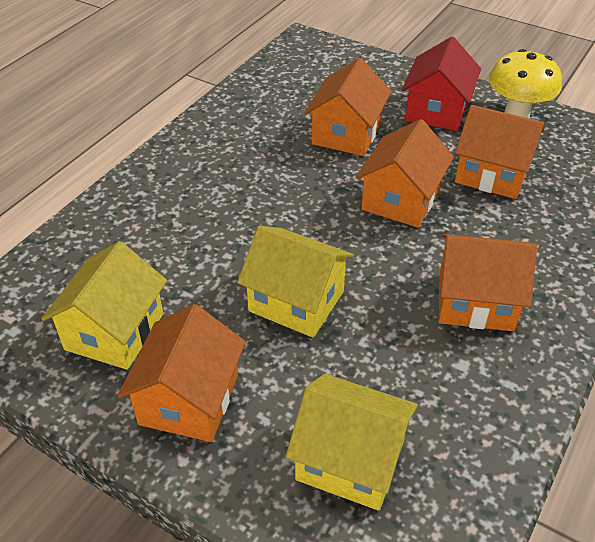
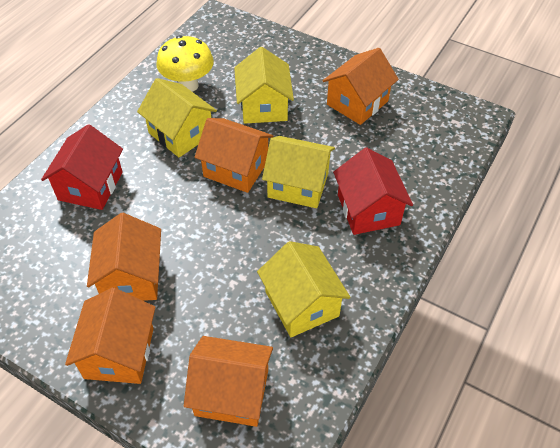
red house: [402,36,481,131] = 1 -> [41,124,123,210] [333,147,413,235] = 2
yellow house: [41,241,167,370] [237,226,354,338] [286,374,418,511] = 3 -> [137,78,217,157] [234,47,294,124] [257,241,350,337] [262,136,335,208] = 4

